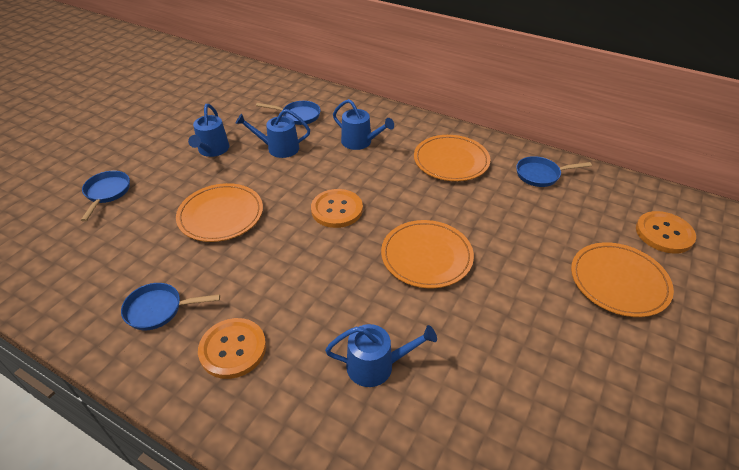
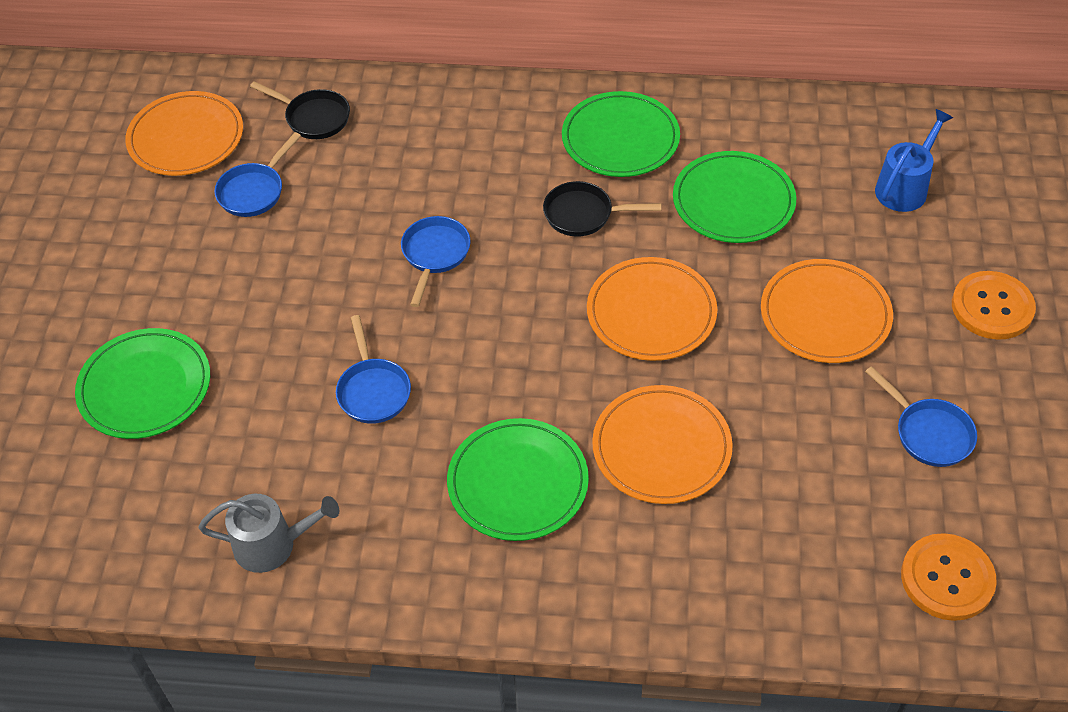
black pan: none = 0 -> [250,81,350,139] [543,181,661,237] = 2
blue watering can: [188,104,229,157] [235,109,310,158] [325,324,437,387] [333,99,394,150] = 4 -> [875,109,953,212] = 1
green plate: none = 0 -> [75,328,210,439] [447,418,589,541] [562,91,680,177] [673,151,796,243] = 4
grey watering can: none = 0 -> [199,494,339,573] = 1
orange button: [198,318,266,379] [311,189,363,228] [636,211,696,254] = 3 -> [901,533,997,621] [952,271,1036,340] = 2

